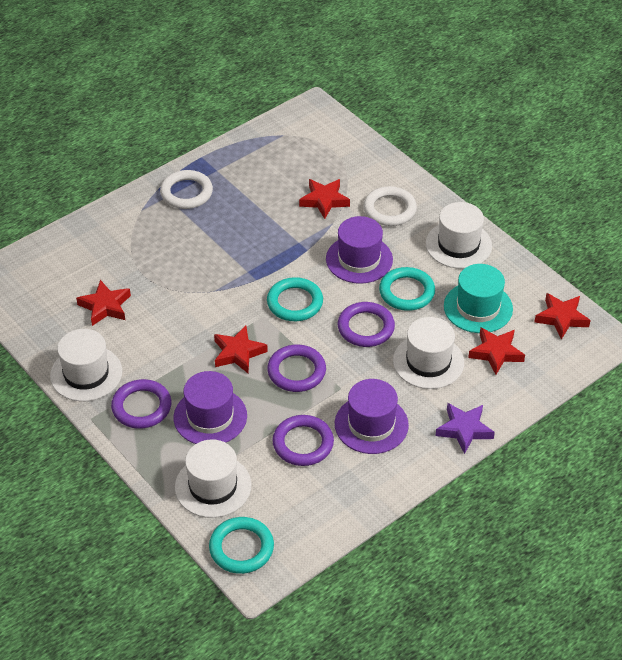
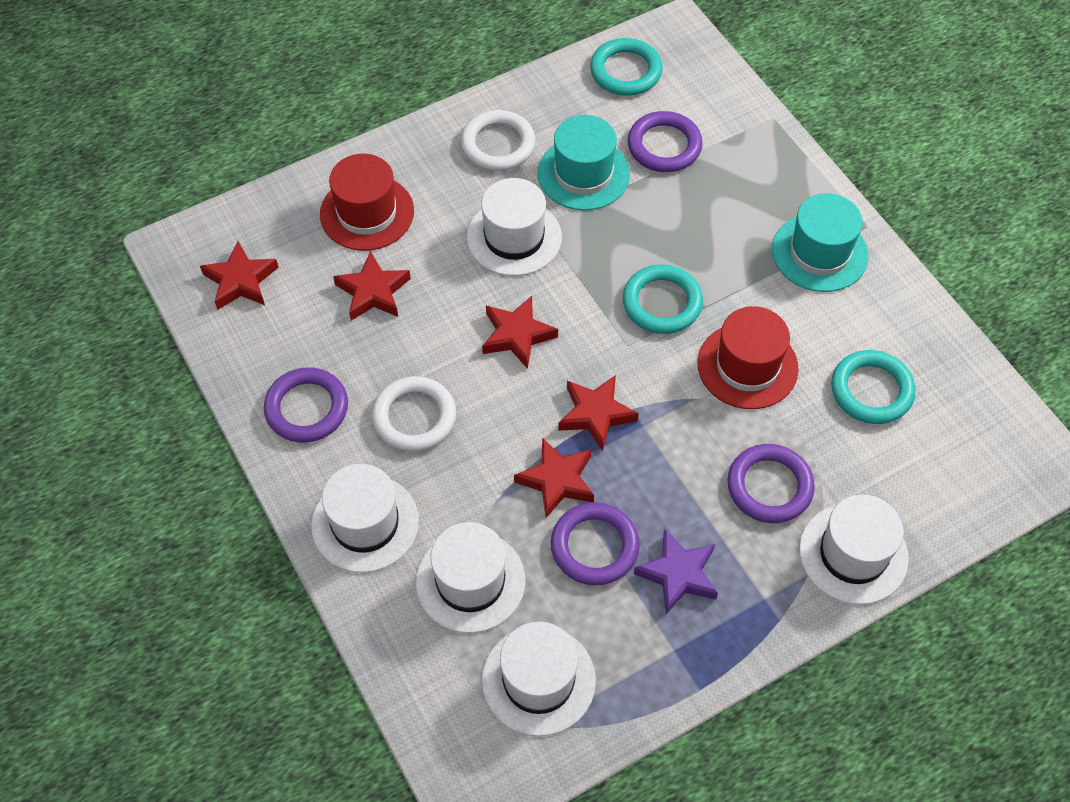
purple hat: [174,371,247,444] [326,216,393,284] [335,379,409,454] = 3 -> none = 0
red hat: none = 0 -> [320,154,414,251] [698,306,799,409] = 2
turquoise hat: [444,264,513,333] = 1 -> [537,115,630,211] [772,193,868,292] = 2
white hat: [50,329,122,401] [175,439,252,518] [393,317,464,389] [426,202,492,269] = 4 -> [311,464,419,573] [416,522,525,633] [467,178,562,276] [482,622,596,736] [799,495,909,605] = 5

